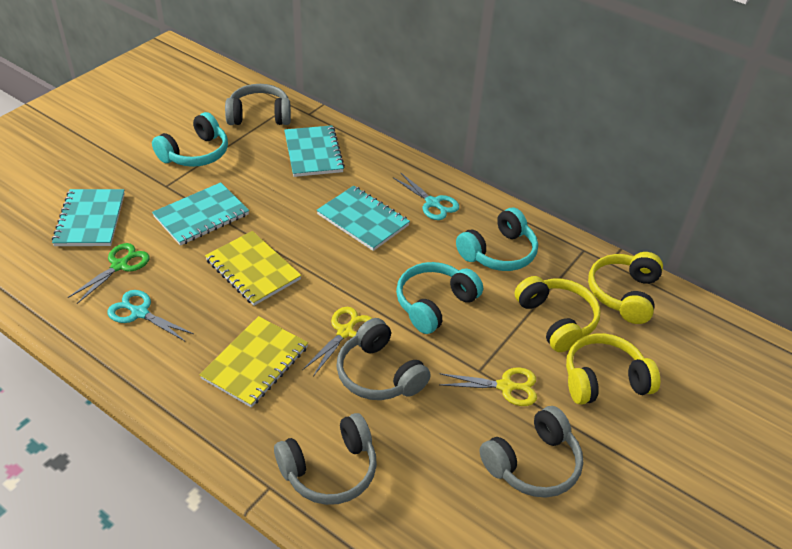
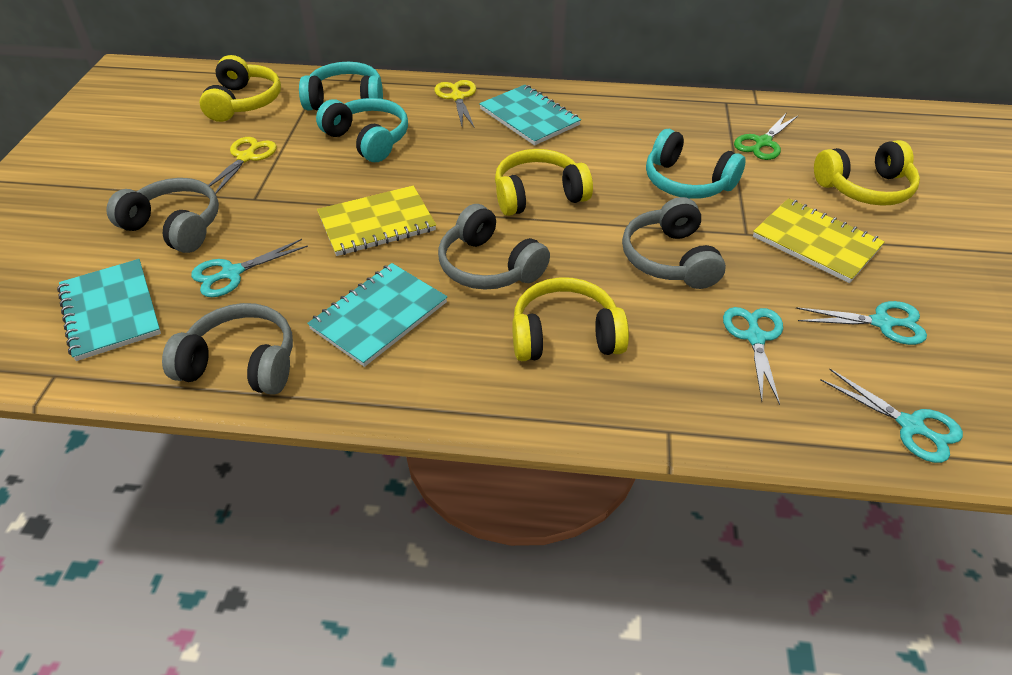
turquoise notebook: [52,189,125,246] [152,182,249,246] [284,125,345,177] [316,186,410,251] = 4 -> [57,259,161,361] [307,263,447,367] [479,85,581,145] = 3
turquoise scissors: [107,290,194,342] [392,172,459,220] = 2 -> [191,239,308,297] [723,307,783,405] [796,301,927,345] [820,368,963,463] = 4
yellow headphones: [515,276,601,352] [566,333,660,405] [588,252,663,324] = 3 -> [199,55,281,122] [495,149,593,216] [512,277,629,361] [814,140,920,206] = 4

